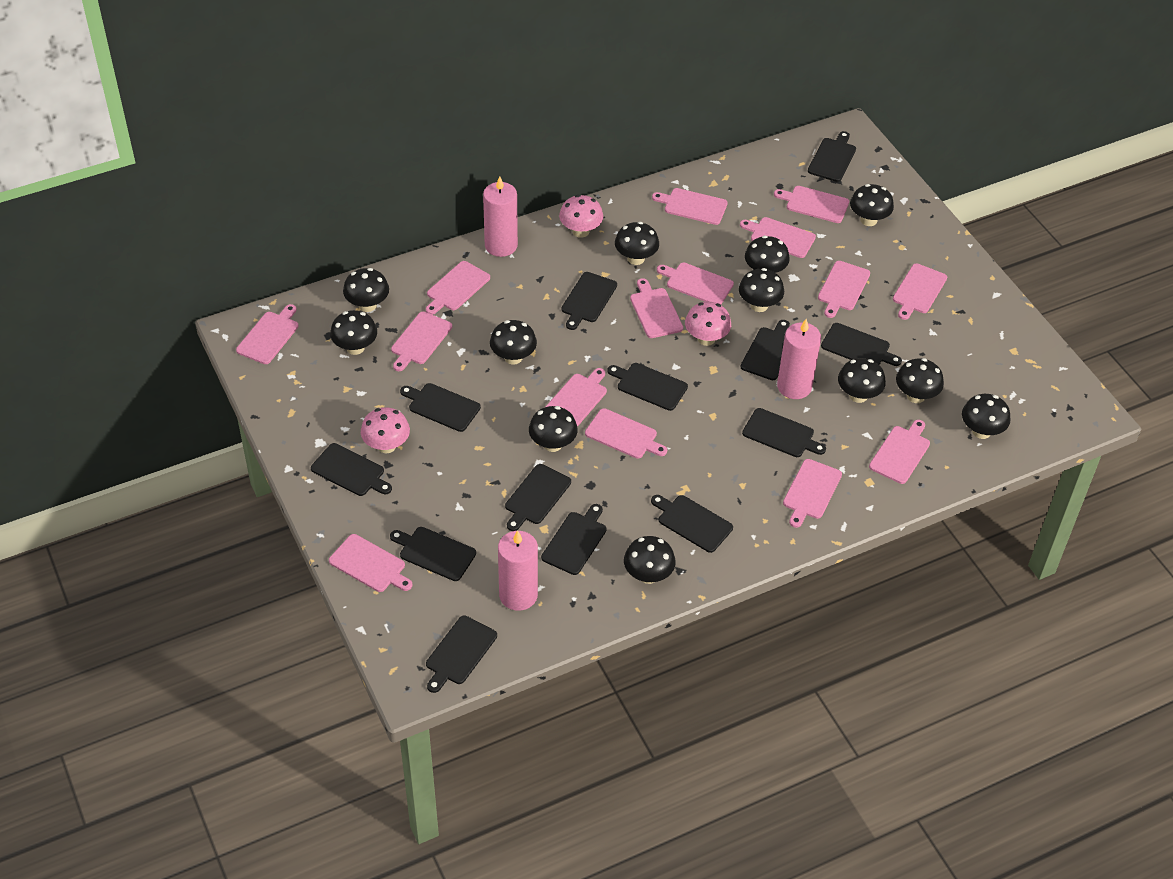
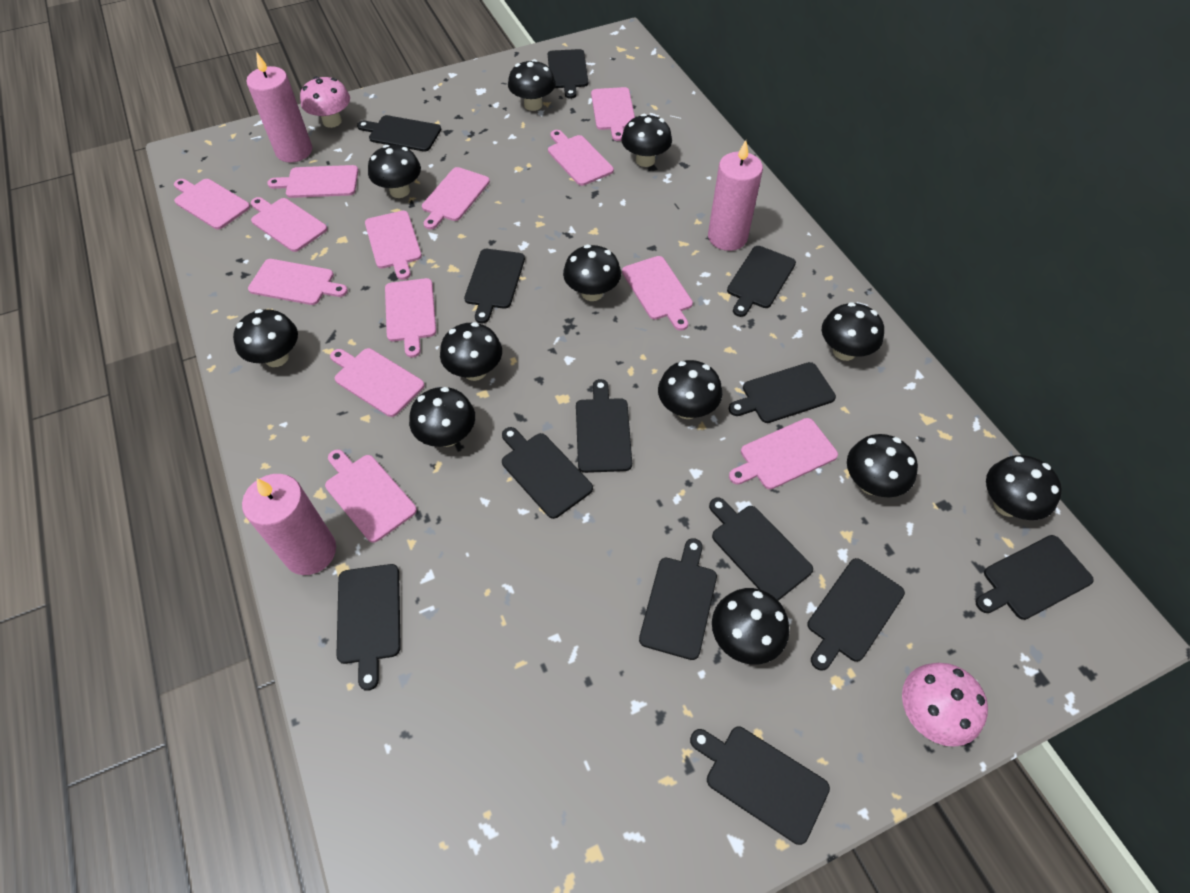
pink cutting board: [236,304,299,364] [329,534,412,592] [391,312,452,371] [426,261,490,315] [546,368,607,427] [585,408,667,459] [630,278,683,338] [652,188,728,225] [657,263,734,305] [740,217,816,258] [774,186,849,223] [783,459,842,528] [818,261,870,318] [869,420,930,484] [893,263,947,320] = 15 -> [174,179,250,229] [248,259,348,305] [251,197,327,252] [267,165,358,198] [325,449,417,543] [330,348,425,417] [365,211,422,280] [385,278,436,357] [422,167,490,230] [548,130,614,186] [591,87,635,141] [622,256,693,331] [729,418,838,489] = 13
pink mushroom: [361,407,410,453] [559,195,603,238] [685,302,731,346] = 3 -> [300,76,350,128] [902,663,988,747] = 2

